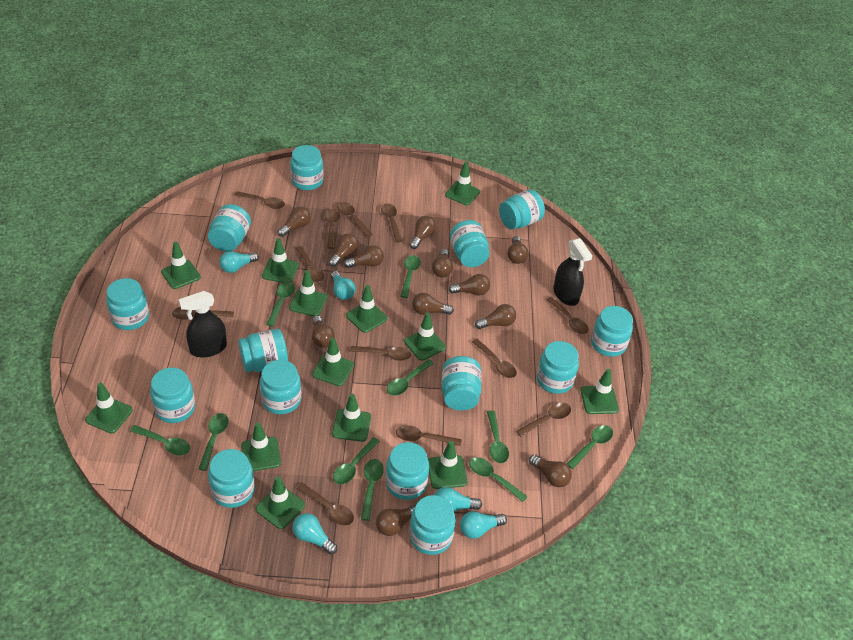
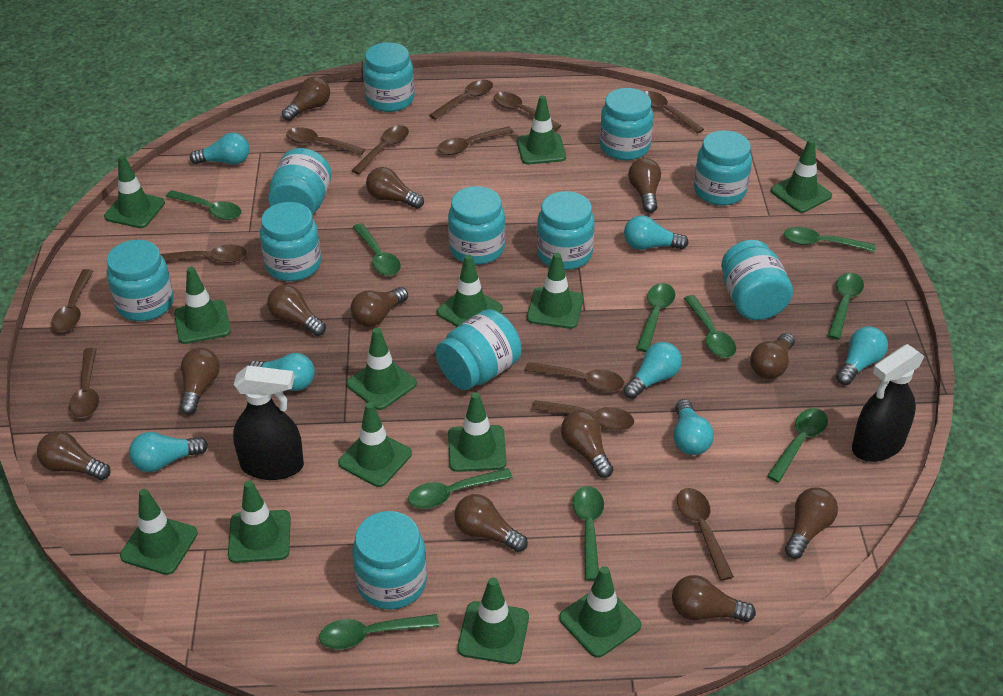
turquoise jar: [106,278,149,330] [150,367,195,423] [208,204,251,252] [208,449,255,508] [239,329,288,372] [260,360,301,415] [290,145,323,190] [386,442,429,500] [409,495,456,555] [442,356,482,411] [450,220,490,267] [499,190,545,229] [537,341,579,394] [591,306,633,357] = 14 -> [107,240,174,321] [260,202,321,281] [268,148,332,216] [352,511,427,610] [363,42,415,112] [436,309,521,390] [448,186,505,265] [537,191,595,270] [600,88,653,160] [694,130,752,206] [721,240,793,320] = 11
turquoise light bulb: [219,251,259,273] [292,513,337,554] [331,271,356,300] [434,487,482,511] [460,511,507,539] = 5 -> [129,432,208,472] [190,132,250,165] [249,353,315,391] [623,342,682,399] [624,215,689,250] [673,399,714,455] [836,326,888,385] = 7

